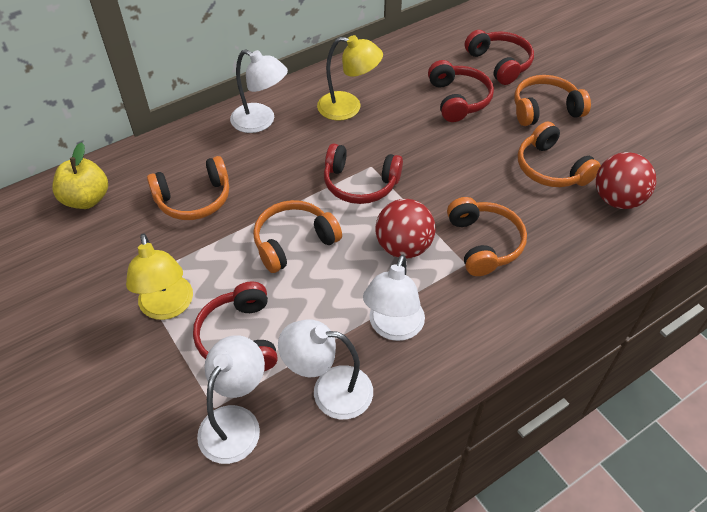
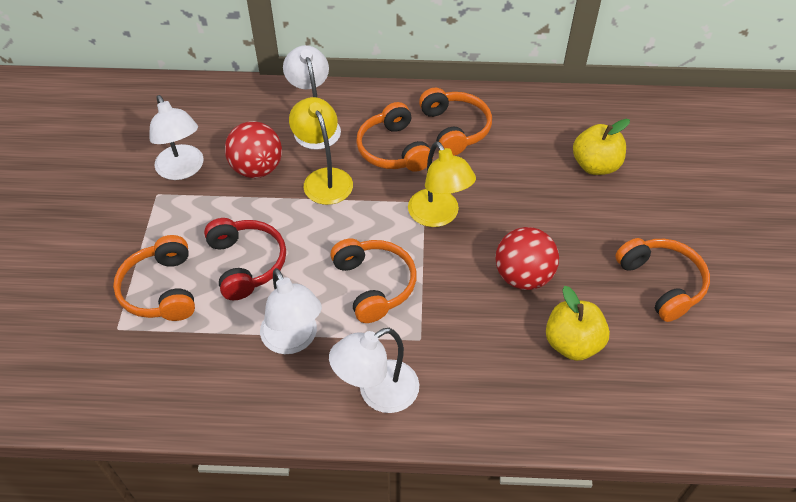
red headphones: [193,281,278,371] [324,144,403,204] [428,60,494,122] [465,30,534,85] = 4 -> [204,218,286,300] = 1
yellow apple: [52,142,108,209] = 1 -> [546,286,610,361] [573,119,630,175] = 2

